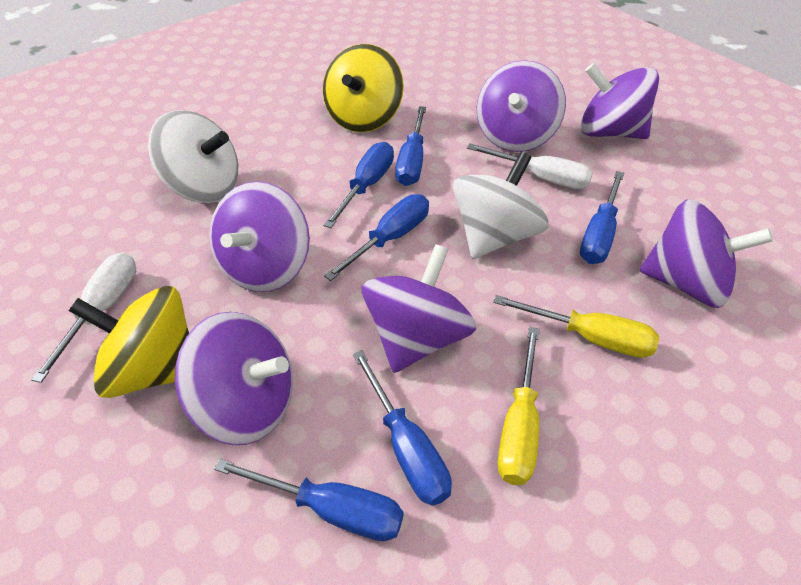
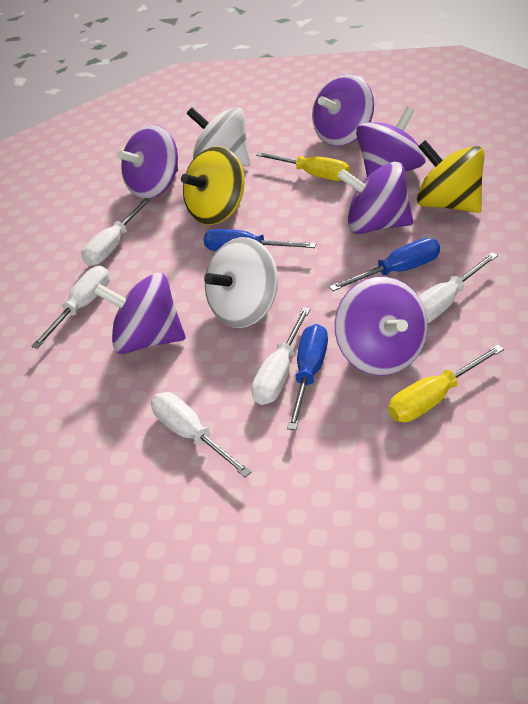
blue screwdriver: [214,458,404,541] [323,142,394,228] [324,194,429,281] [353,350,452,506] [395,106,426,186] [580,171,624,264] = 6 -> [204,229,316,251] [287,324,328,430] [329,238,440,291] = 3
white screwdriver: [31,252,136,383] [467,143,593,189] = 2 -> [31,266,110,349] [82,198,151,266] [151,392,252,477] [251,307,310,405] [418,252,498,323] = 5

